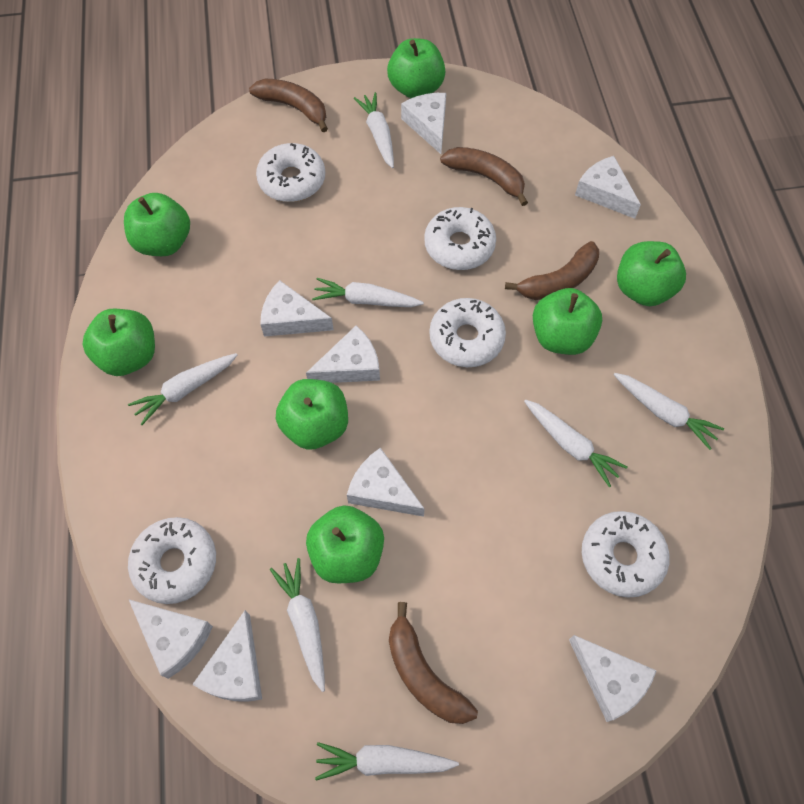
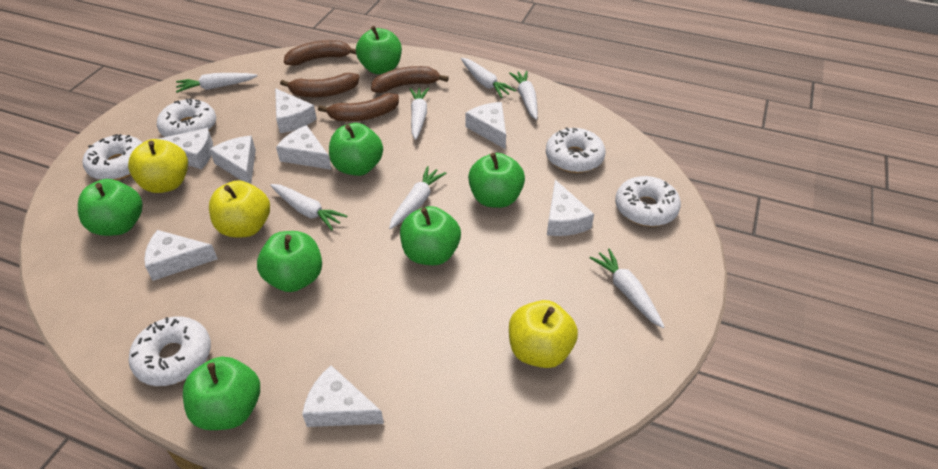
yellow apple: none = 0 -> [128,139,188,193] [209,180,270,238] [509,300,578,368] = 3

